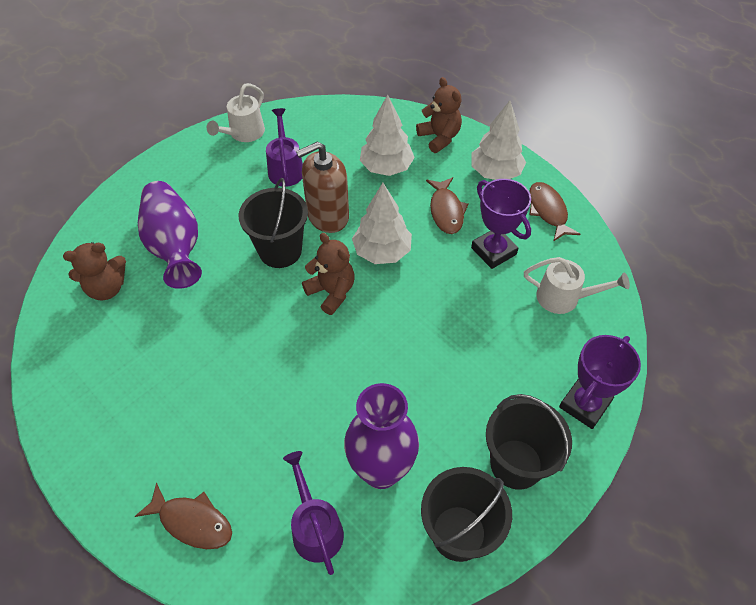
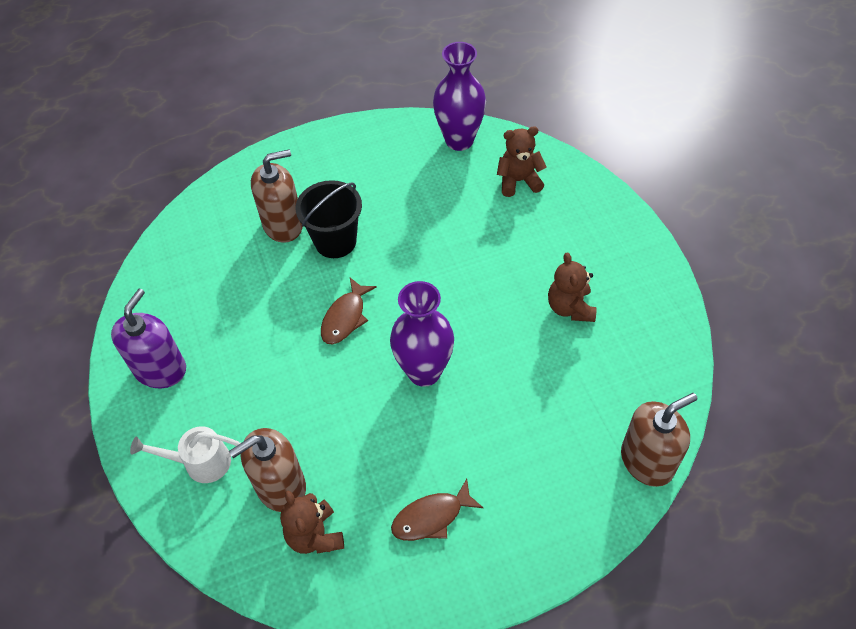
black bucket: [239,178,308,268] [421,467,512,562] [486,394,572,490] = 3 -> [296,180,362,258] = 1
brown fish: [135,483,232,549] [426,177,469,234] [529,182,581,242] = 3 -> [321,278,377,344] [391,479,483,541] = 2
brown soap dispenser: [296,142,349,233] = 1 -> [229,428,306,512] [251,150,303,243] [621,393,697,487] = 3
purple soap dispenser: none = 0 -> [111,289,186,388] = 1
purple trophy: [471,179,531,269] [559,335,641,429] = 2 -> none = 0
purple watering can: [266,108,303,187] [283,451,344,575] = 2 -> none = 0
white tree: [352,183,412,264] [360,95,415,176] [471,101,526,180] = 3 -> none = 0
white watering can: [207,83,265,142] [524,257,630,314] = 2 -> [130,426,240,483] = 1

